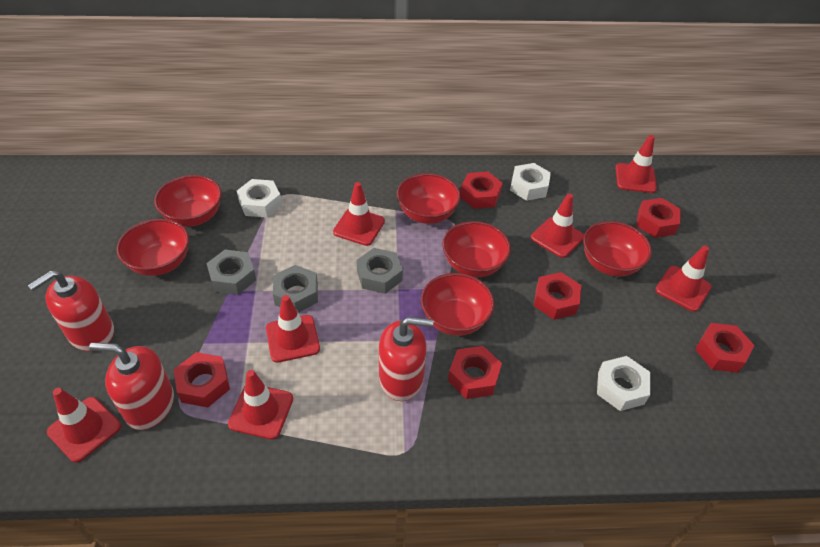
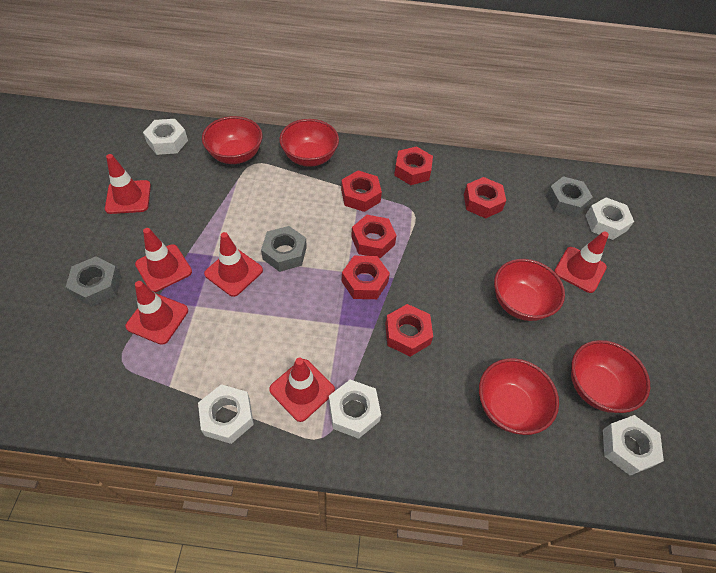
red bowl: [116,219,189,276] [154,175,222,227] [397,173,461,224] [421,273,494,336] [442,221,511,277] [583,221,652,277] = 6 -> [202,116,263,164] [279,119,339,167] [479,358,559,435] [494,259,565,321] [571,340,650,413] = 5
red soap dispenser: [28,270,114,351] [89,343,174,430] [379,317,433,401] = 3 -> none = 0
red traffic cone: [47,388,121,463] [228,370,293,440] [266,295,320,363] [333,182,385,246] [531,194,584,258] [615,135,657,193] [655,245,711,312] = 7 -> [105,154,151,214] [126,281,188,345] [135,228,192,292] [204,232,263,297] [269,358,335,422] [554,231,609,293] = 6
white nut: [237,179,282,218] [510,163,551,201] [597,356,650,411] = 3 -> [143,119,188,155] [198,384,254,444] [329,379,381,439] [585,197,634,240] [603,415,664,475] = 5

